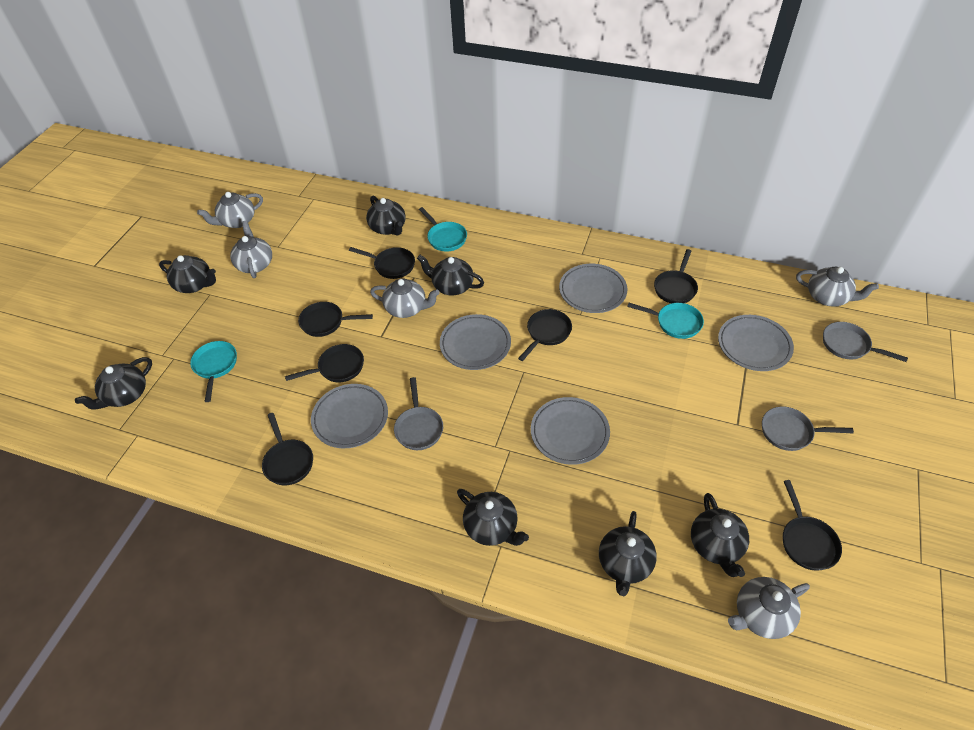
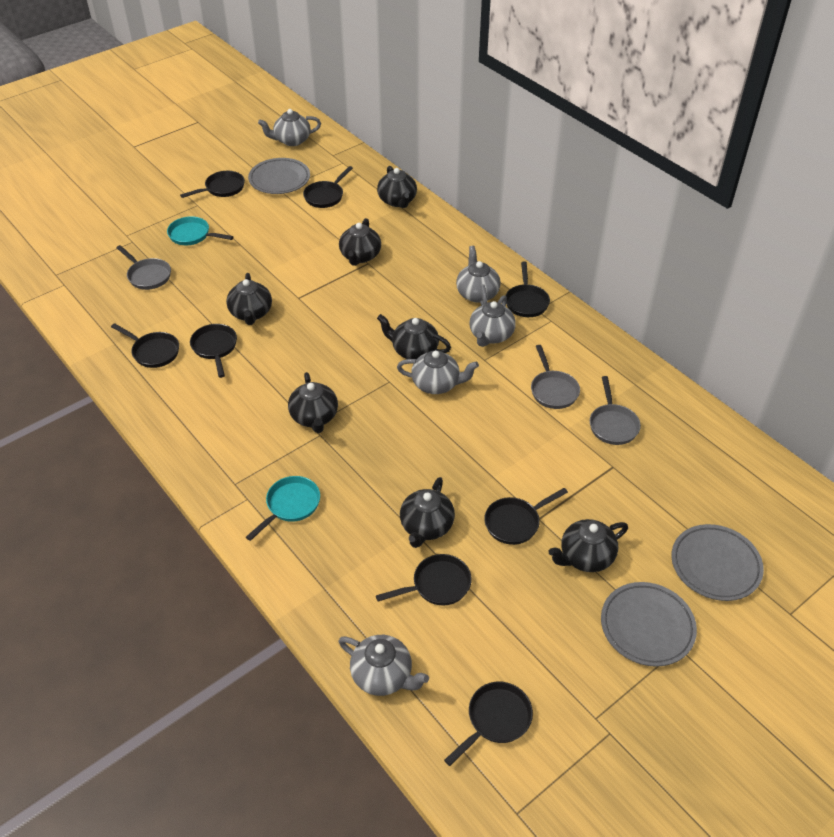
black pan: [262,413,313,486] [285,344,364,382] [298,302,373,337] [349,247,415,279] [518,309,572,361] [654,249,698,303] [783,480,842,571] = 7 -> [111,323,179,368] [180,171,245,198] [190,324,237,378] [303,166,353,208] [376,554,472,605] [444,682,533,766] [484,488,568,545] [505,261,550,317] = 8
grey plate: [311,384,388,448] [440,314,511,370] [531,397,610,465] [559,264,628,313] [718,315,794,371] = 5 -> [248,158,310,194] [601,582,697,667] [671,524,764,601] = 3
turquoise pan: [190,341,237,402] [419,207,467,251] [627,303,704,339] = 3 -> [167,216,234,245] [246,476,320,541] = 2

